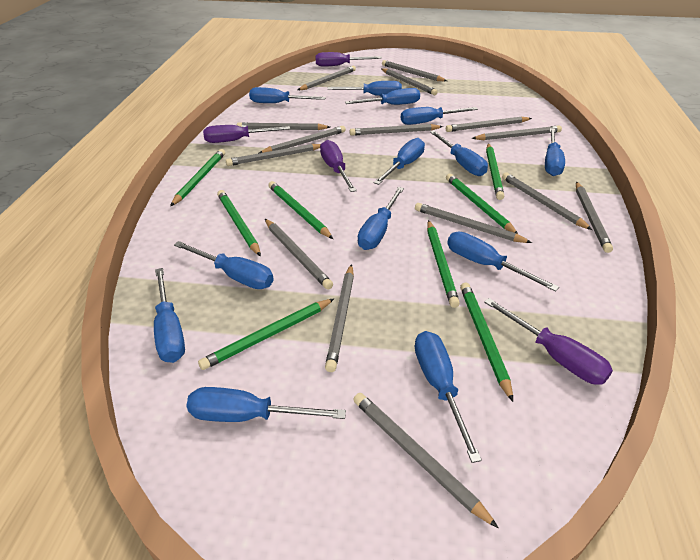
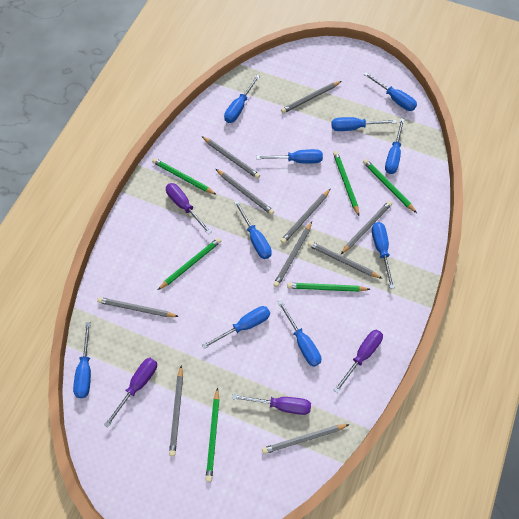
blue screwdriver: [154,268,185,363] [174,241,274,289] [187,387,346,422] [249,87,326,103] [327,81,402,96] [345,88,420,105] [358,187,404,250] [374,138,425,185] [401,107,478,125] [415,331,482,463] [430,131,488,176] [447,232,559,292] [545,128,565,176] = 13 -> [73,322,91,398] [202,306,270,349] [224,75,260,123] [234,200,272,259] [256,149,323,164] [278,300,321,367] [332,117,397,131] [364,72,417,111] [372,222,395,289] [385,118,405,174] = 10
green pencil: [170,149,225,206] [198,299,334,370] [217,190,261,256] [268,181,333,239] [427,220,460,308] [446,174,518,234] [460,282,513,402] [486,143,504,200] = 8 -> [152,158,217,195] [158,238,221,290] [206,388,220,482] [287,283,370,292] [333,151,359,216] [363,159,417,213] = 6
grey pencil: [226,144,321,166] [237,122,330,130] [259,126,346,153] [265,219,333,290] [298,66,356,90] [325,264,354,372] [350,124,443,136] [353,393,499,528] [381,68,438,95] [382,60,447,81] [415,203,532,243] [446,116,532,132] [472,126,562,140] [502,173,592,230] [576,182,613,253] = 15 -> [97,297,179,317] [169,365,183,456] [202,136,260,179] [216,169,274,215] [262,424,350,454] [273,222,312,287] [280,189,330,244] [281,81,341,113] [308,241,383,279] [340,201,392,255] = 10

